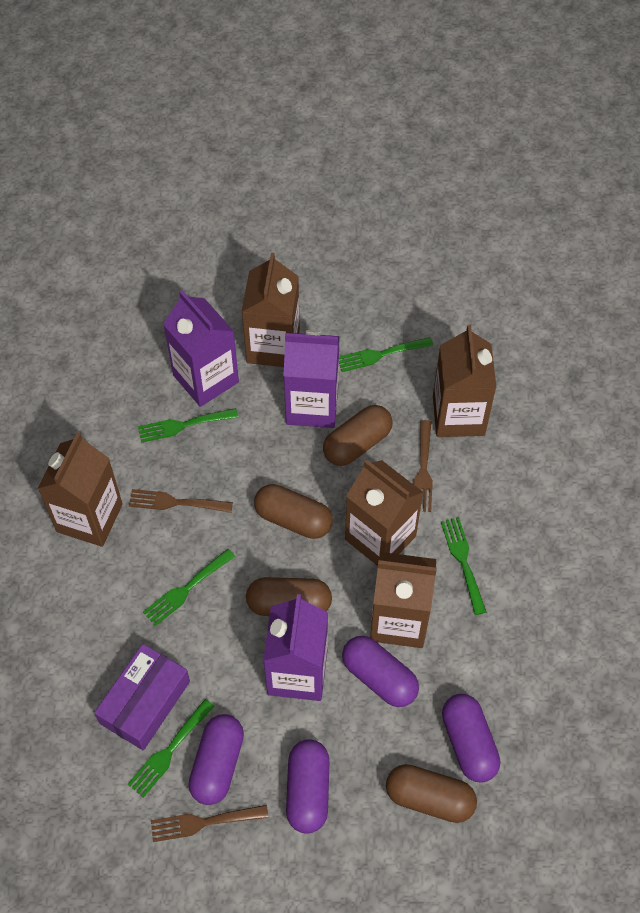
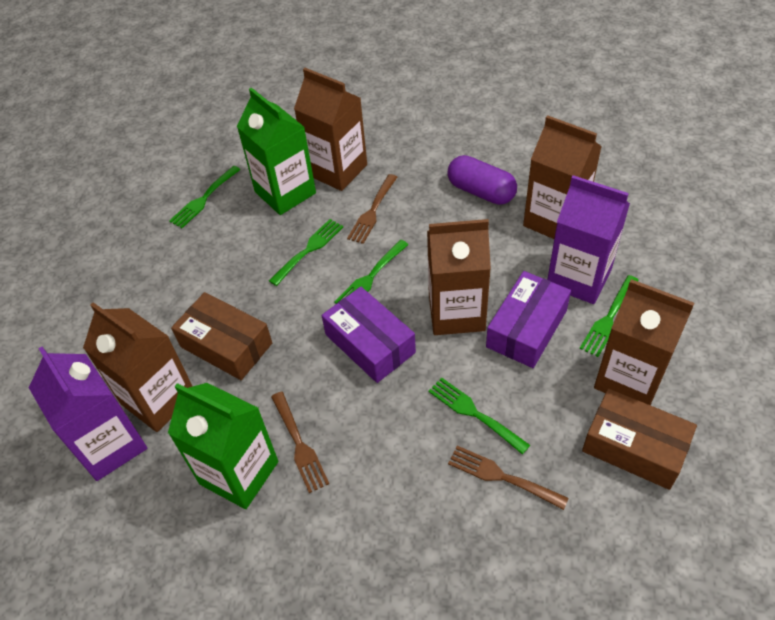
brown box: none = 0 -> [171,292,272,380] [582,388,697,490] = 2
brown capsule: [246,577,332,616] [254,484,333,539] [323,405,393,466] [386,764,477,823] = 4 -> none = 0
green carton: none = 0 -> [168,383,278,509] [237,87,316,215] = 2
purple box: [94,644,190,750] = 1 -> [322,287,416,383] [486,271,571,368] = 2
purple capsule: [188,714,244,805] [286,739,329,833] [342,636,419,707] [442,694,500,783] = 4 -> [447,155,517,205] = 1
purple carton: [163,290,239,407] [263,594,328,701] [283,330,340,428] = 3 -> [29,347,147,481] [547,175,630,304] = 2

